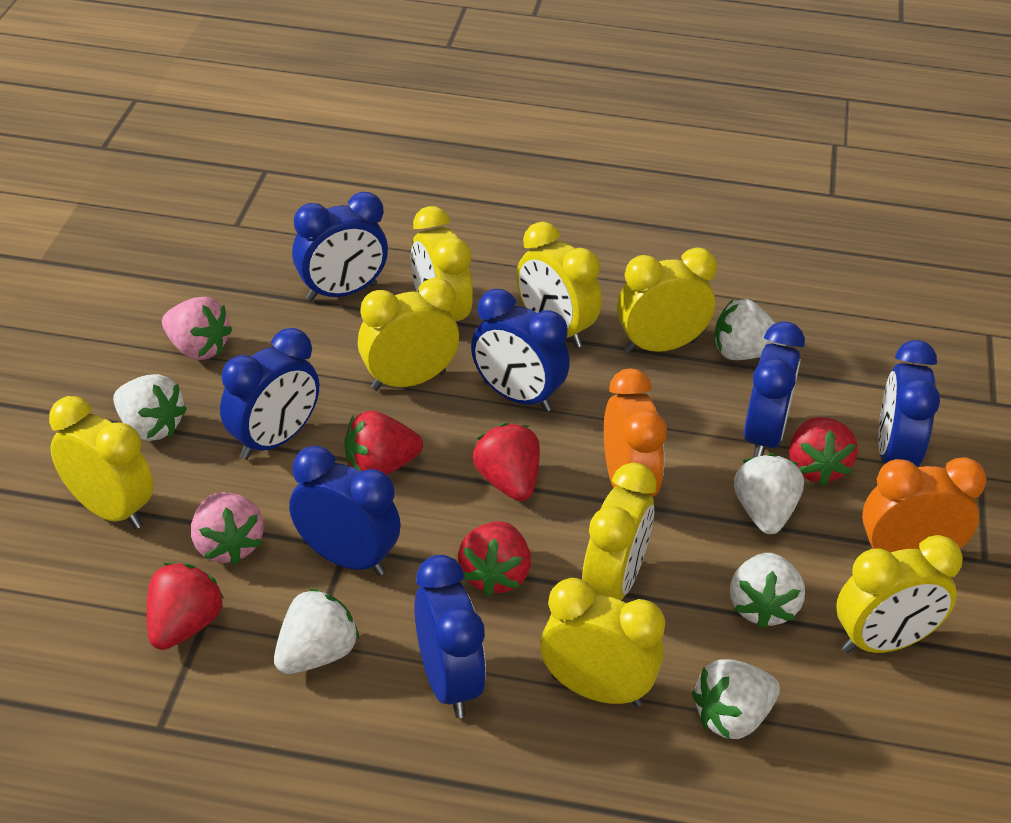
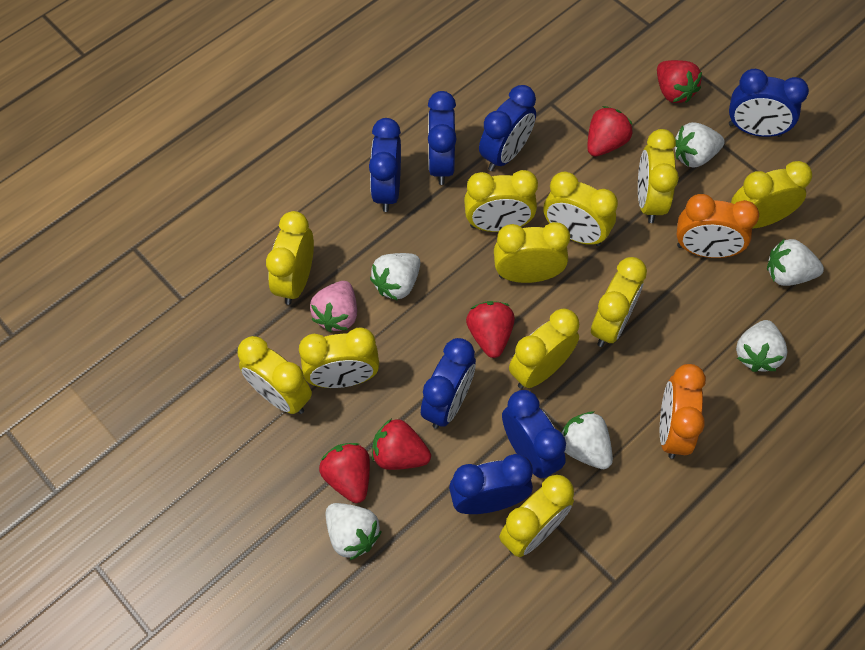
pink strawberry: [162,297,232,360] [191,492,264,565] = 2 -> [310,281,357,332] = 1
yellow clock: [49,396,154,529] [358,278,459,391] [411,206,473,321] [517,221,602,348] [540,578,665,707] [582,462,657,601] [617,247,717,353] [836,535,963,653] = 8 -> [238,336,312,414] [266,211,314,305] [299,327,379,388] [464,170,538,232] [494,222,570,283] [499,475,574,557] [509,308,579,389] [543,172,618,246] [591,257,647,347] [638,129,679,223] [731,161,812,229] = 11

